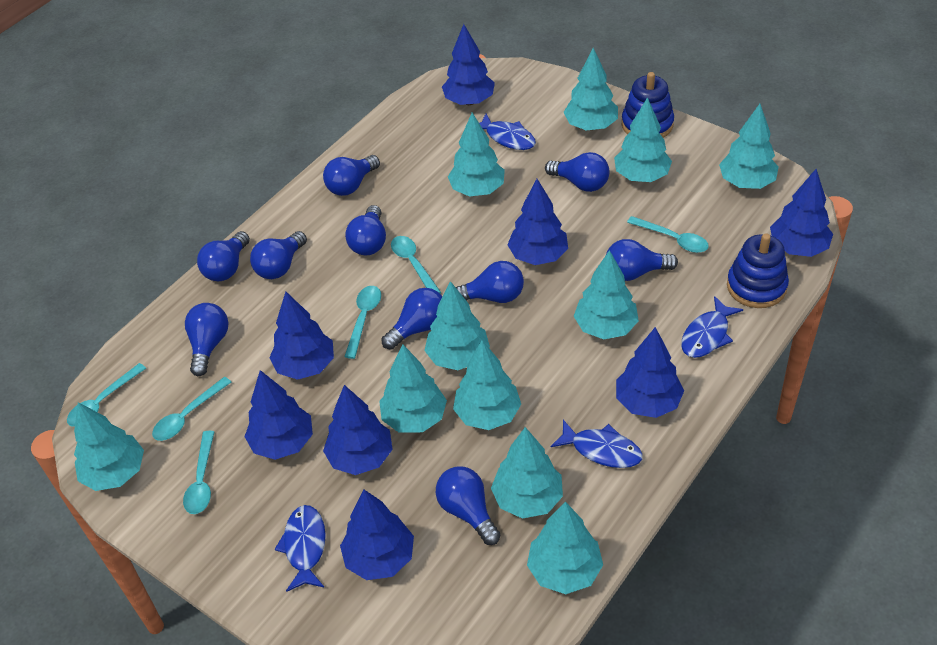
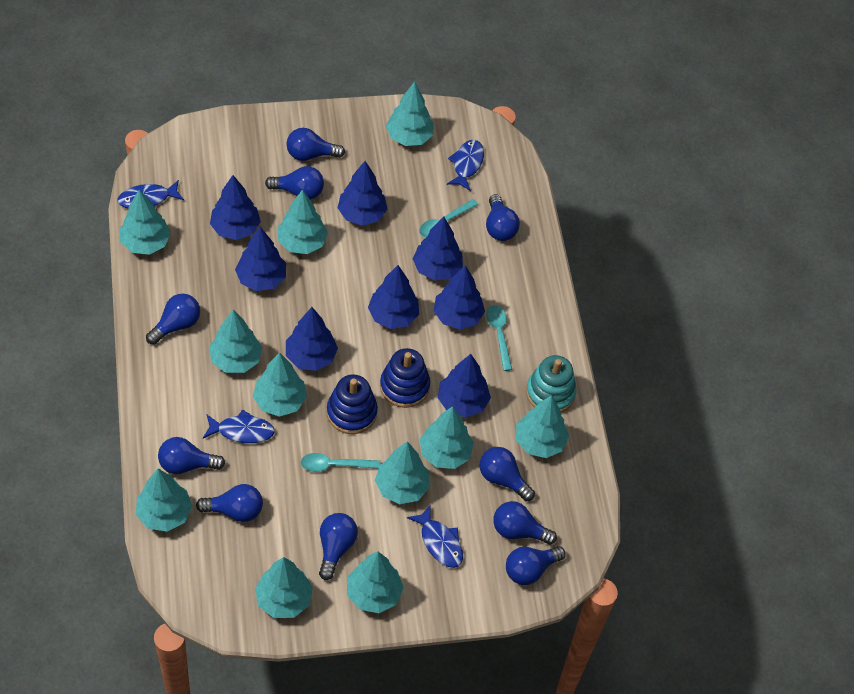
turquoise spoon: [67,363,146,427] [152,377,232,441] [183,431,214,514] [344,286,381,359] [391,236,441,293] [627,216,709,253] = 6 -> [301,453,380,472] [419,199,478,237] [486,305,512,371] = 3
turquoise stacking toy: none = 0 -> [526,355,577,413] = 1

